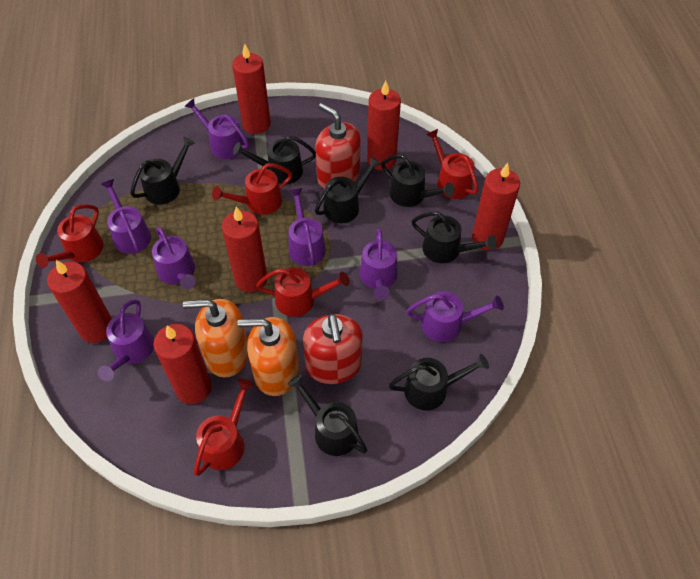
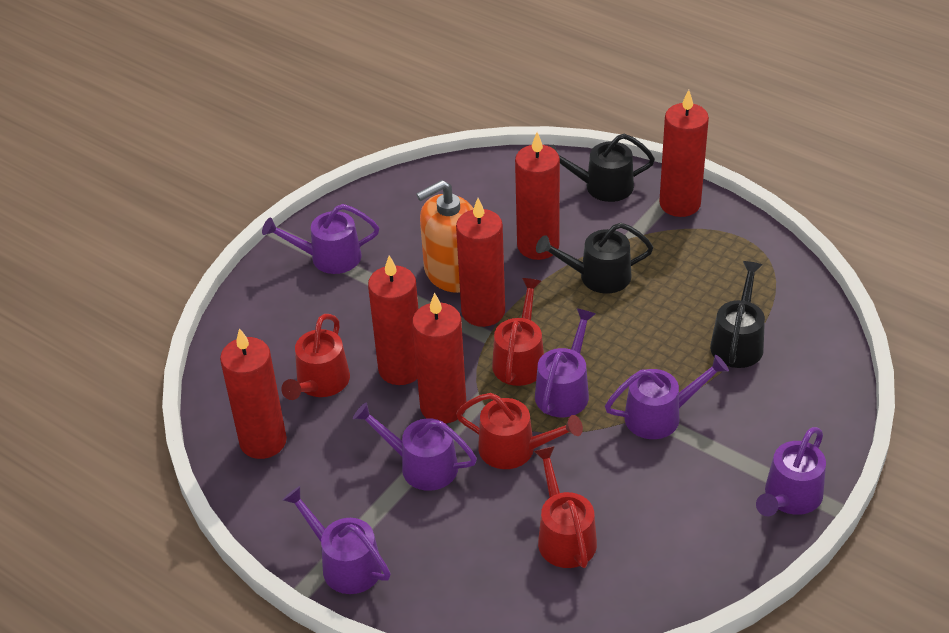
black watering can: [130,136,195,205] [233,136,316,184] [288,374,368,456] [315,156,382,223] [381,155,455,207] [389,354,489,410] [412,212,497,263] = 7 -> [536,223,653,294] [549,134,655,202] [710,261,765,368] = 3
orange soap dispenser: [183,299,248,378] [237,317,299,396] = 2 -> [416,180,474,293] = 1
purple watering can: [98,300,154,381] [101,179,151,254] [152,227,196,289] [184,98,249,159] [289,188,326,266] [360,229,398,300] [406,291,504,342] = 7 -> [262,204,379,274] [283,486,391,594] [353,402,477,491] [535,308,596,417] [605,355,729,439] [756,427,826,516] = 6
red soap dispenser: [303,314,363,384] [315,103,361,189] = 2 -> none = 0
red watering can: [36,204,104,268] [194,378,254,476] [212,163,292,215] [256,267,349,317] [426,129,479,199] = 5 -> [281,314,350,400] [456,393,583,469] [492,278,544,386] [533,446,597,568] = 4

